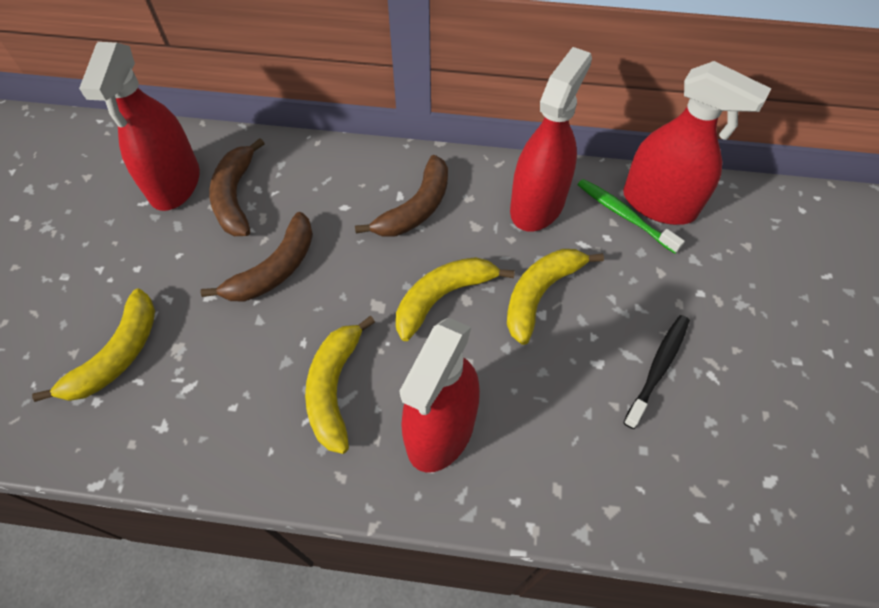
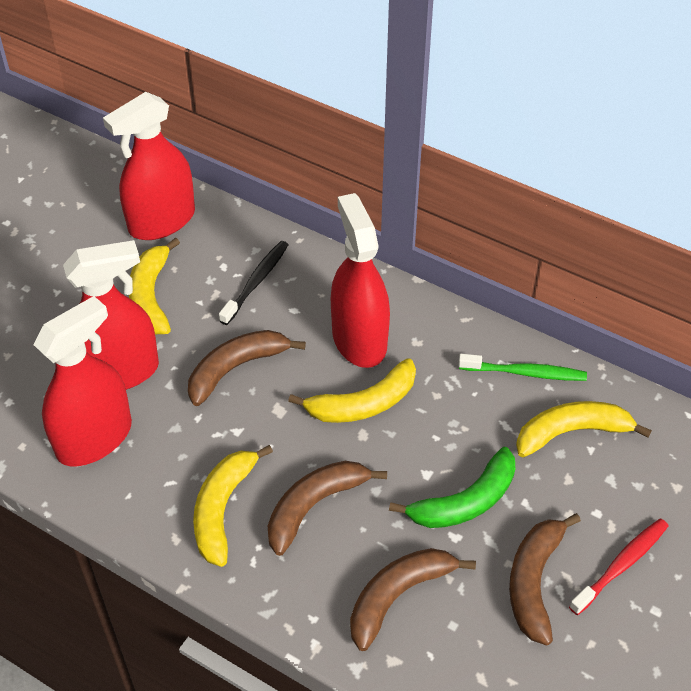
brown banana: [201,212,313,301] [210,138,265,236] [355,155,448,237] = 3 -> [188,330,306,406] [268,461,387,556] [350,548,476,651] [509,513,581,646] = 4
green banana: none = 0 -> [389,447,515,528] = 1
red toothbrush: none = 0 -> [569,518,668,615] = 1

